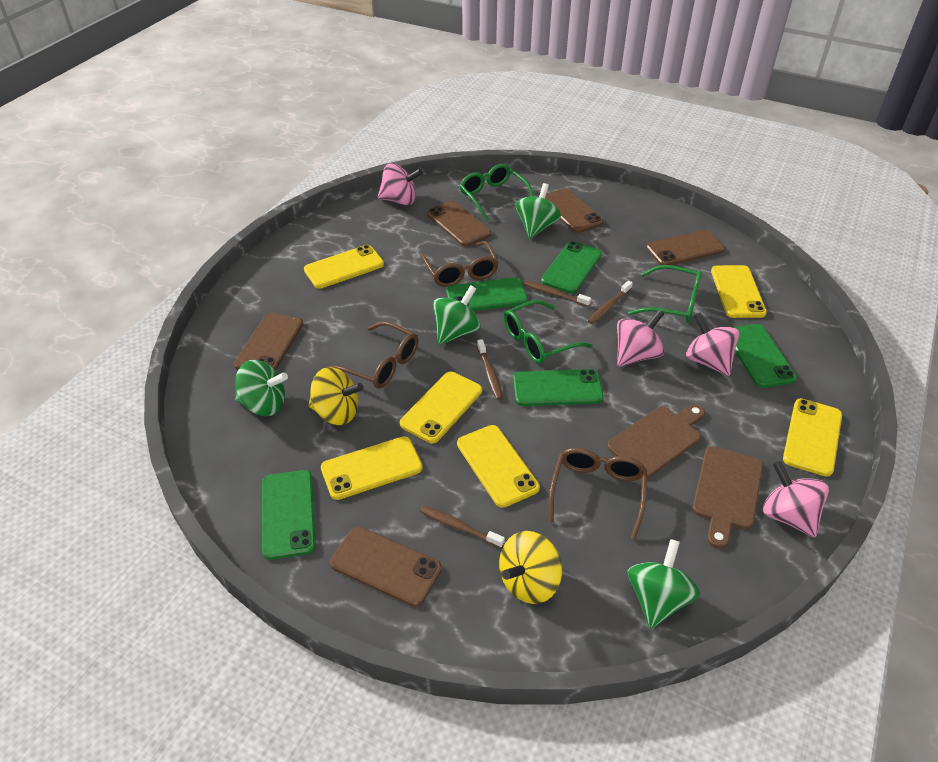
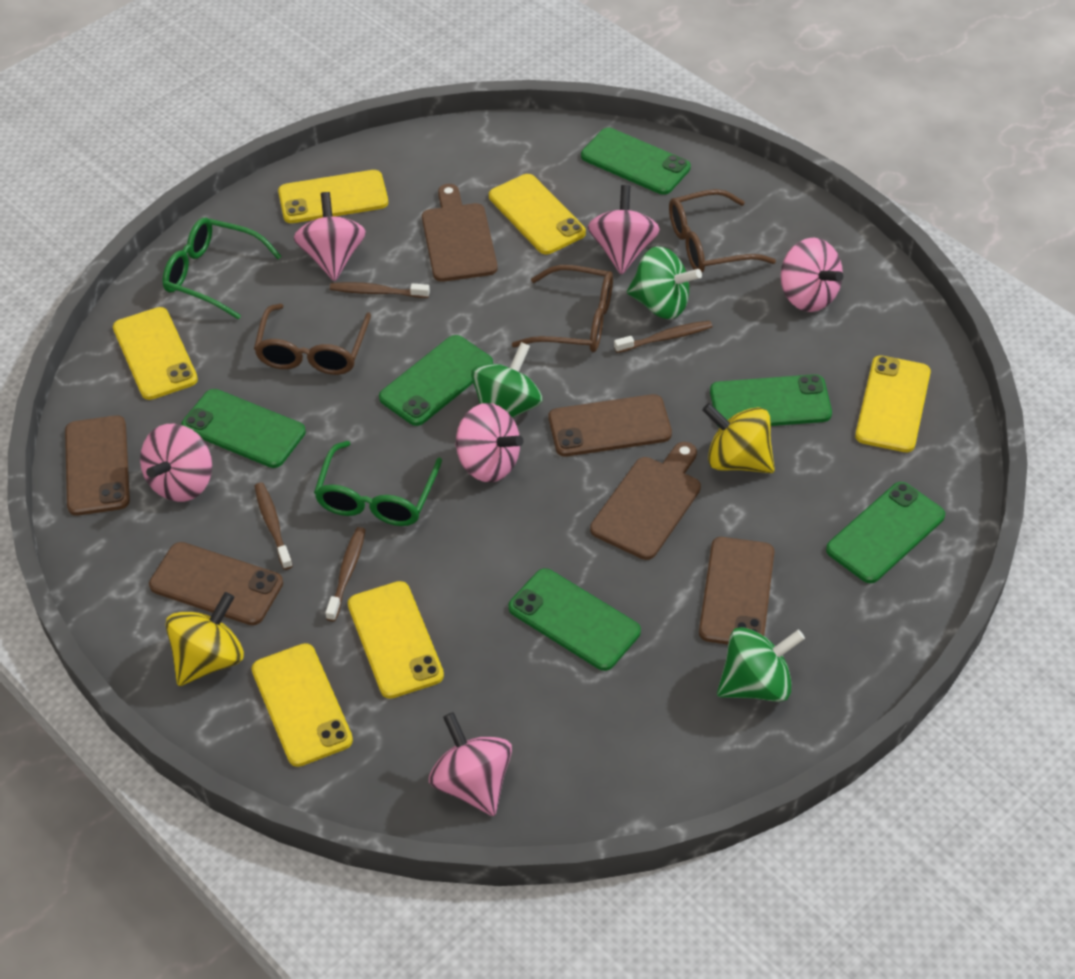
brown phone: [234,313,303,370] [330,526,442,607] [427,201,491,246] [545,188,603,233] [646,230,725,265] = 5 -> [65,415,130,516] [149,542,283,625] [548,394,672,456] [699,537,774,644] = 4
green glasses: [460,164,534,221] [504,300,593,363] [628,265,702,323] = 3 -> [162,218,282,320] [314,441,442,526] = 2
green phone: [262,470,316,560] [446,277,528,311] [513,369,604,406] [541,241,602,294] [732,324,797,388] = 5 -> [182,389,306,468] [379,335,493,426] [508,568,641,671] [581,127,691,195] [710,374,832,428] [826,482,945,583] = 6
green spinning top: [235,360,288,416] [433,285,481,345] [516,183,561,239] [627,539,700,629] = 4 -> [471,342,543,418] [627,246,702,319] [717,627,805,702] = 3
pink spinning top: [378,163,422,205] [617,310,664,367] [686,313,740,376] [763,461,829,538] = 4 -> [140,424,212,502] [294,192,366,281] [429,712,512,816] [455,403,524,482] [588,185,660,275] [781,238,843,312] = 6

